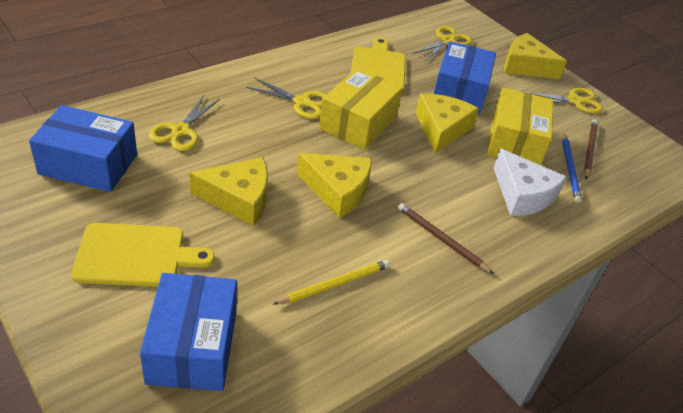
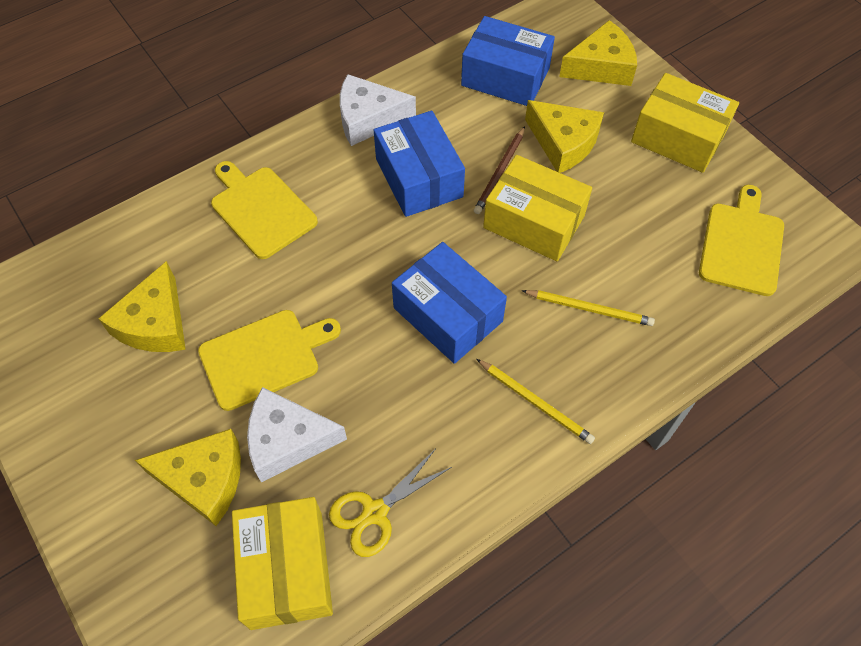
blue pencil: [562,134,582,203] = 1 -> none = 0
brown pencil: [398,203,494,274] [584,119,598,179] = 2 -> [474,126,525,214] = 1
white cheese: [493,149,566,216] = 1 -> [247,387,347,482] [340,74,416,146] = 2
yellow box: [319,68,403,150] [487,88,553,165] = 2 -> [232,497,333,630] [483,155,592,261] [631,73,739,173] = 3
yellow cutting board: [71,223,215,287] [351,37,406,93] = 2 -> [198,310,341,411] [211,161,318,259] [699,185,784,296] = 3
yellow pencil: [273,260,390,304] = 1 -> [477,359,595,444] [521,290,655,326] = 2
yellow scissors: [148,95,220,151] [246,78,326,119] [413,26,472,61] [526,88,603,114] = 4 -> [329,450,452,557] = 1

